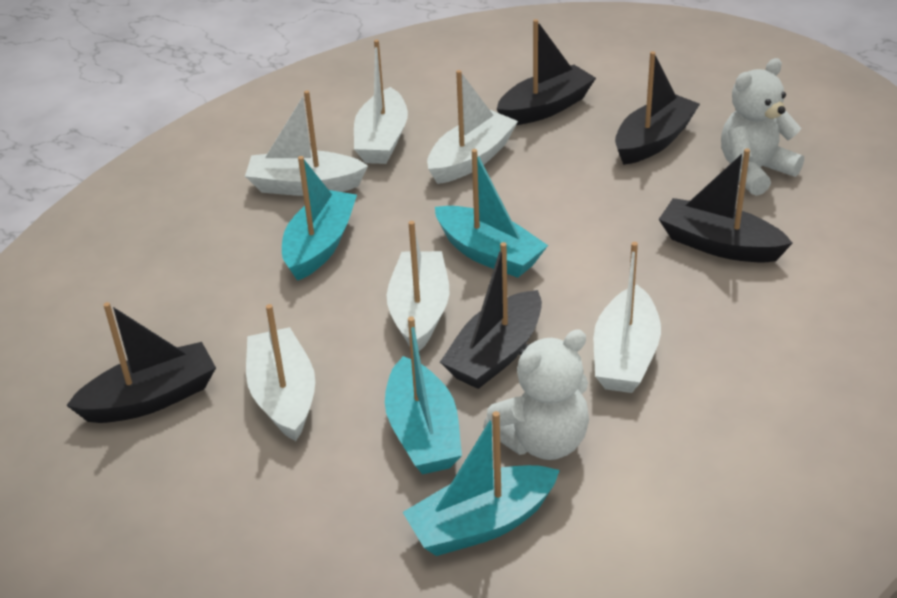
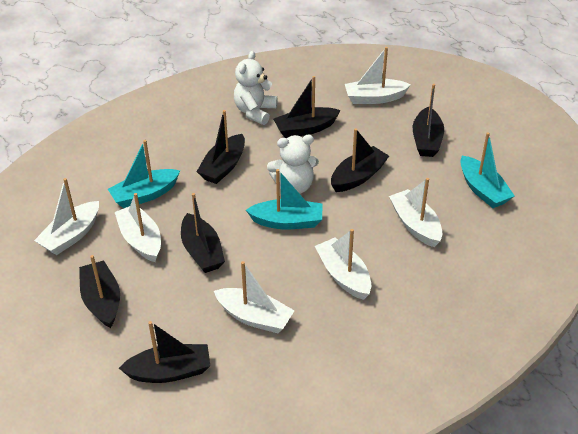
black boat: [66,302,216,423] [440,242,542,389] [497,19,596,125] [615,51,700,165] [659,148,792,263] = 5 -> [79,255,120,328] [119,321,210,383] [181,193,225,273] [197,110,245,184] [273,76,341,138] [331,128,389,192] [413,84,444,157] = 7
turquoise boat: [282,156,357,281] [385,317,462,474] [403,411,560,556] [435,149,548,278] = 4 -> [108,140,180,208] [246,169,322,229] [460,132,515,208] = 3

